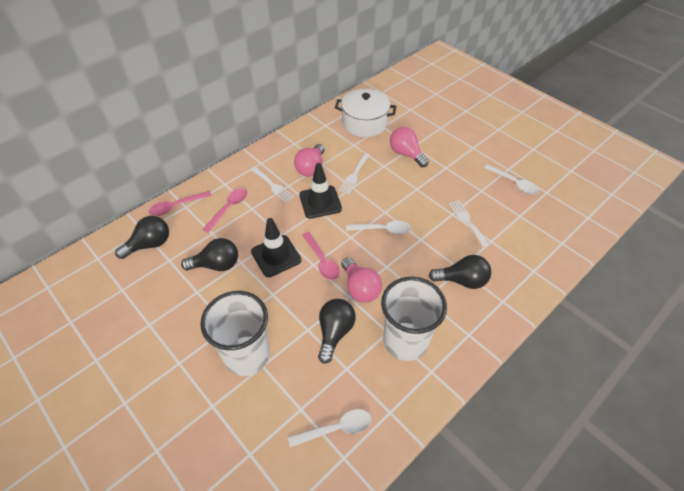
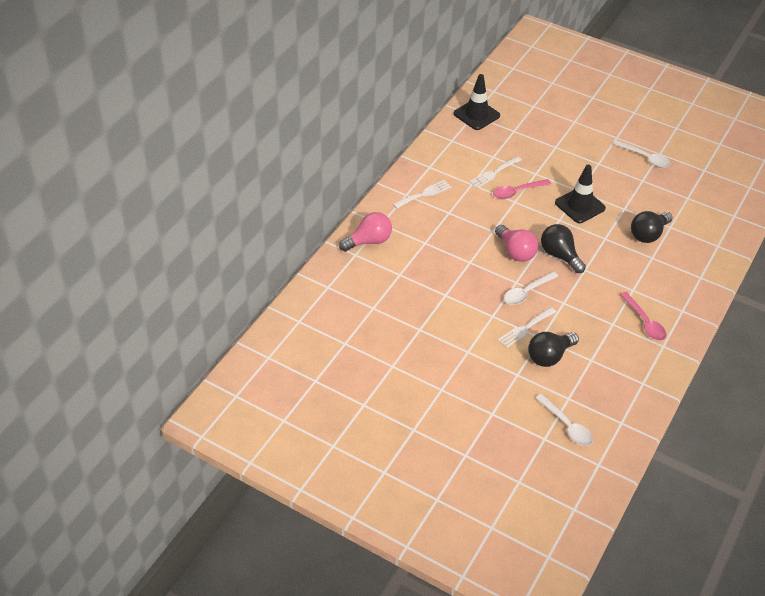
black light bulb: [115,216,169,259] [181,238,238,271] [318,299,356,364] [429,255,491,289] = 4 -> [528,332,579,367] [541,224,586,273] [631,211,672,243] = 3
pink light bulb: [294,144,325,177] [341,258,382,303] [390,127,429,167] = 3 -> [339,212,392,252] [495,225,538,262] = 2
pink spoon: [149,191,211,216] [202,188,247,233] [302,232,340,280] = 3 -> [493,179,551,199] [620,292,666,341] = 2
white cup: [200,291,270,376] [381,277,447,361] = 2 -> none = 0
white pot: [335,89,396,137] = 1 -> none = 0

